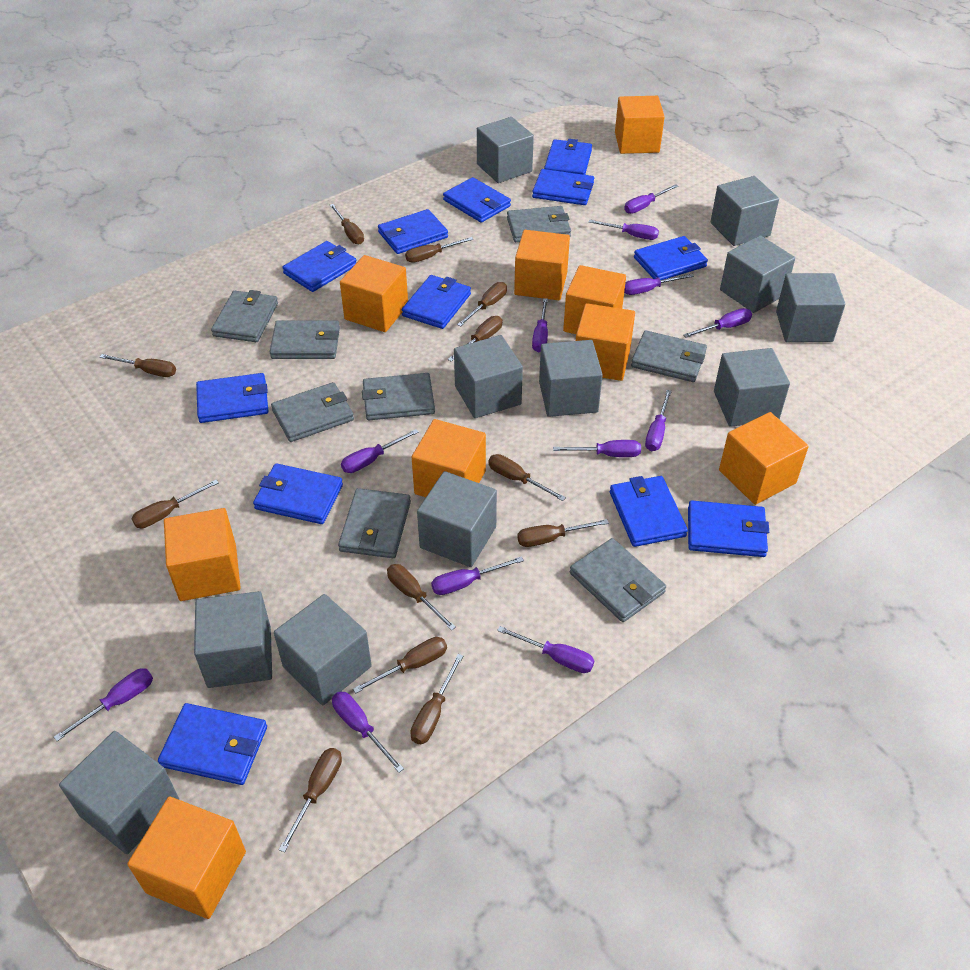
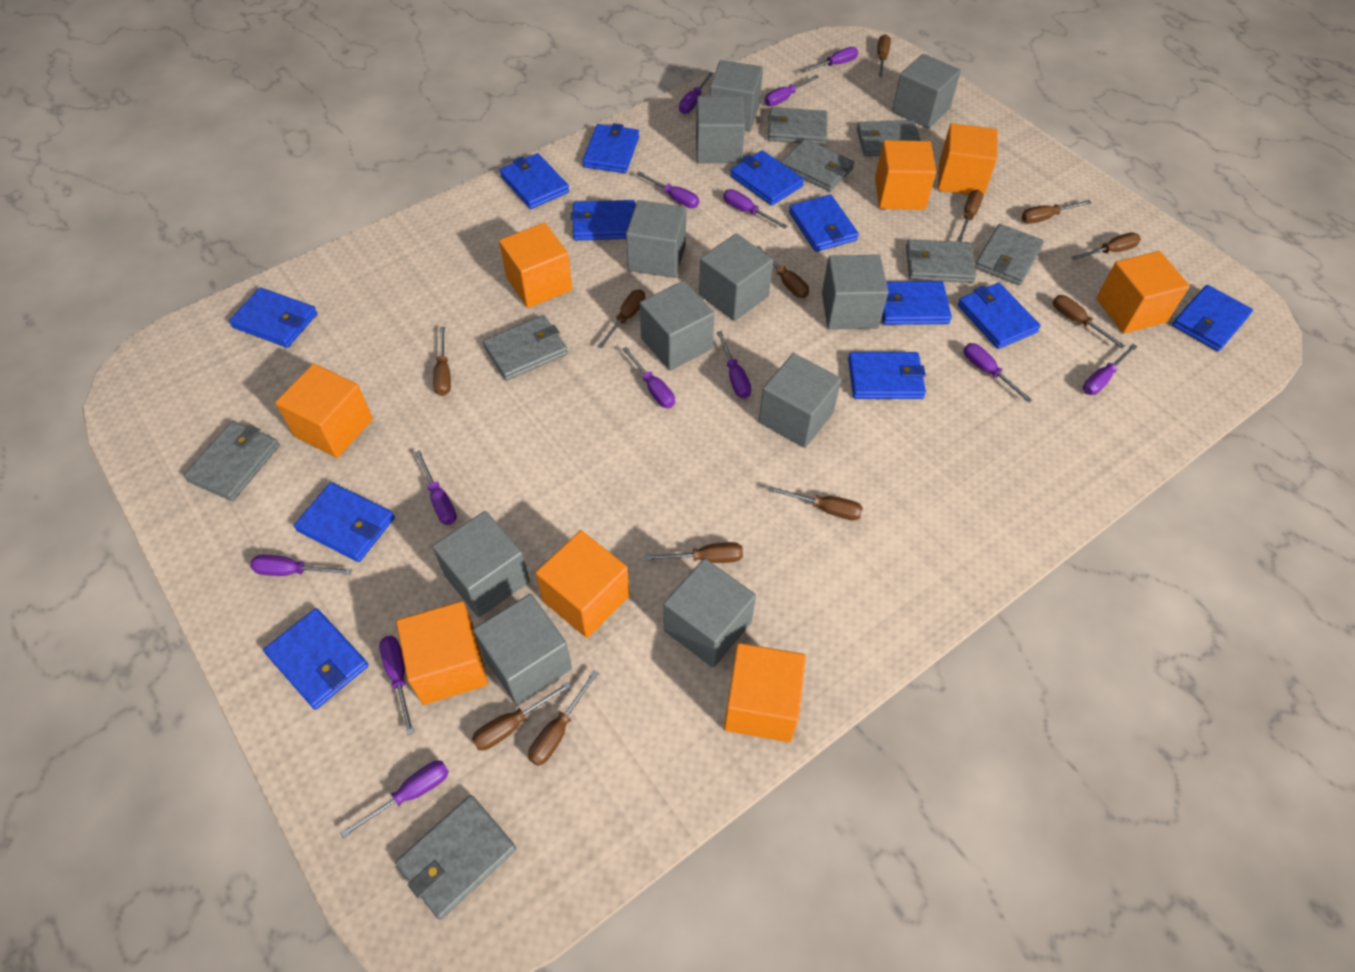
orange cube: [127,796,246,919] [164,508,241,601] [340,255,408,332] [412,419,486,497] [514,230,570,300] [563,265,626,334] [576,303,635,381] [615,96,665,154] [719,412,809,505] = 9 -> [275,364,373,458] [396,601,488,705] [499,223,572,308] [536,530,630,638] [724,643,806,742] [875,140,936,210] [938,123,997,196] [1096,251,1190,333] = 8
purple screwdriver: [54,668,153,741] [332,692,404,773] [341,429,419,473] [431,556,524,595] [497,626,594,673] [532,298,548,353] [553,440,641,457] [589,220,659,240] [624,184,678,214] [624,274,694,295] [645,390,672,451] [683,308,752,338] = 12 -> [250,555,352,576] [340,760,449,838] [379,636,414,735] [415,450,457,525] [622,347,675,408] [637,172,699,208] [679,72,714,114] [717,331,751,398] [723,189,788,229] [765,75,819,106] [801,47,858,73] [964,343,1032,403] [1083,344,1137,395] = 13

